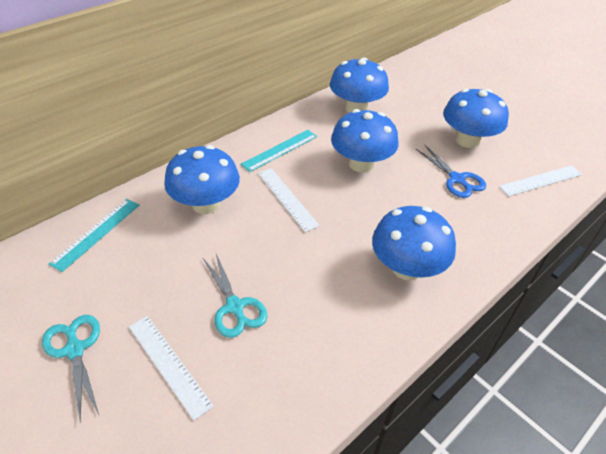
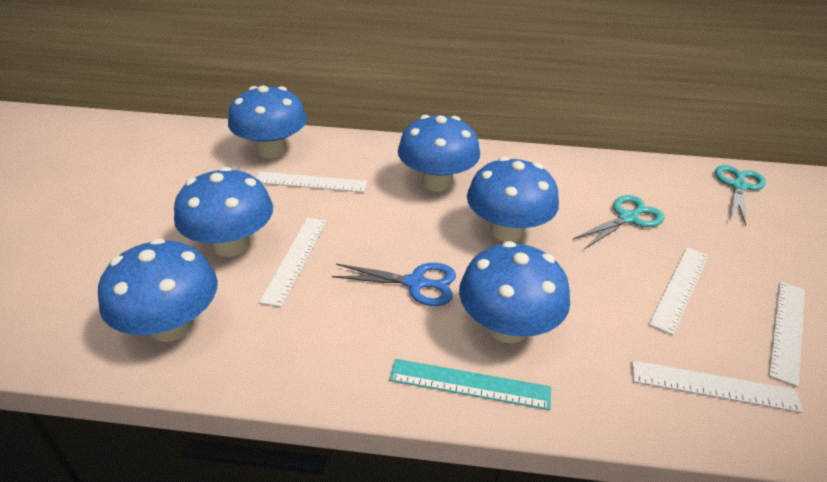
blue mushroom: [164,145,240,214] [330,57,389,113] [331,109,399,173] [372,206,456,281] [443,89,509,148] = 5 -> [98,238,218,342] [174,167,273,257] [228,85,307,158] [398,115,480,192] [459,241,570,343] [467,157,559,242] = 6
turquoise ruler: [49,199,139,272] [241,130,317,172] = 2 -> [389,359,551,410] = 1
white ruler: [129,316,214,421] [258,168,320,232] [499,165,582,197] = 3 -> [256,171,367,192] [259,217,327,307] [632,360,803,413] [649,247,709,335] [769,282,805,387] = 5

